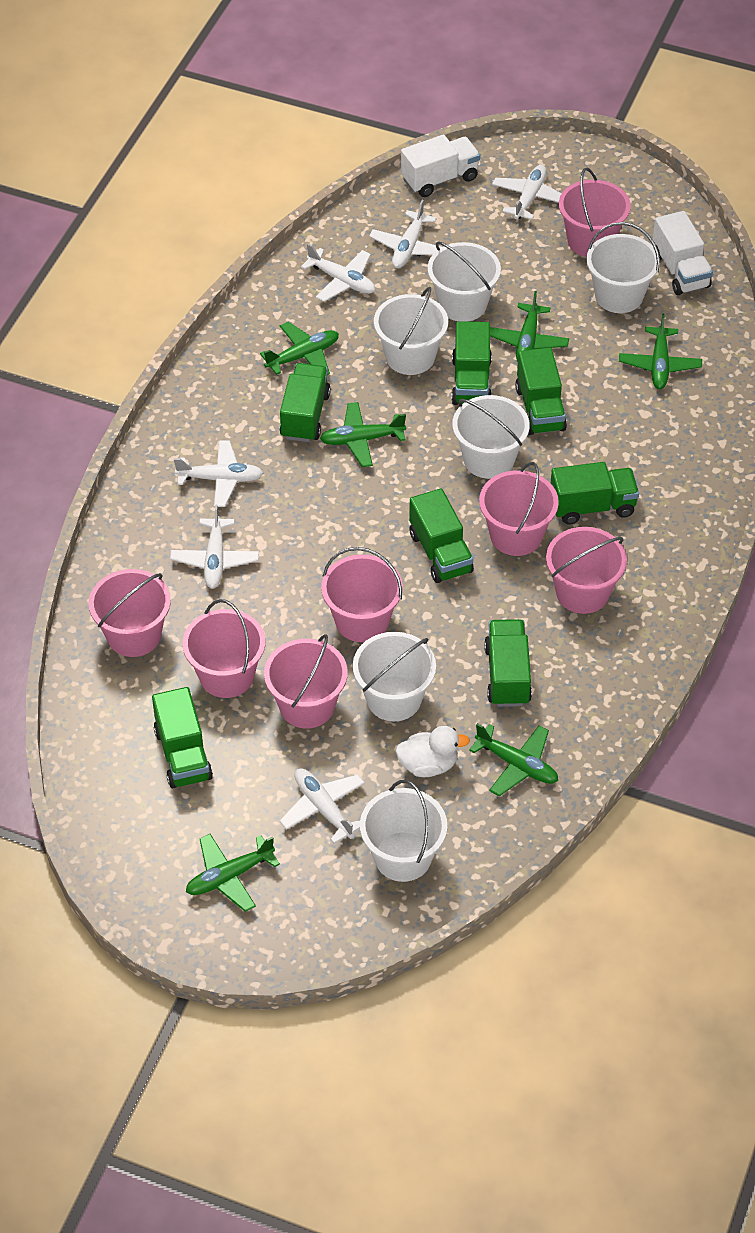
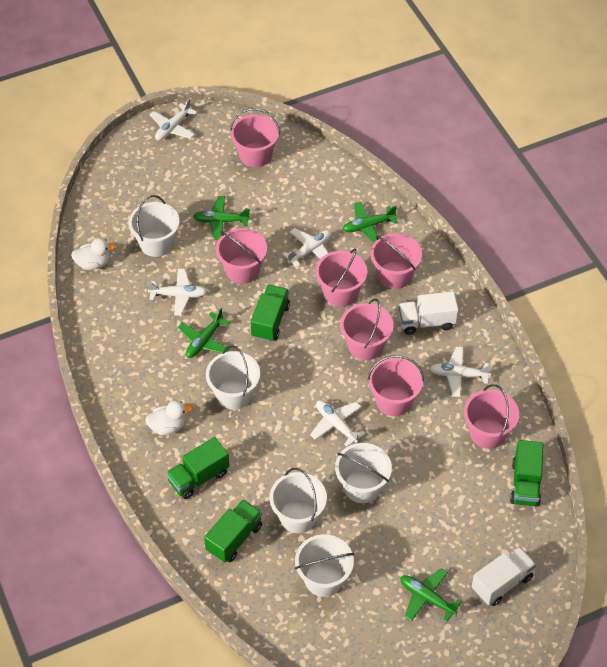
green plane: [186,834,280,912] [260,322,339,375] [320,402,406,467] [469,723,558,796] [490,291,569,362] [619,313,702,389] = 6 -> [178,308,230,358] [193,196,250,240] [343,202,398,244] [400,568,462,621] = 4
green truck: [152,687,213,788] [280,363,331,442] [409,488,474,583] [451,321,492,405] [484,619,532,707] [515,347,567,435] [551,462,639,524] = 7 -> [166,437,229,499] [204,500,262,563] [251,285,290,342] [510,440,544,507] = 4
white bucket: [353,632,436,721] [360,780,447,882] [374,287,448,375] [428,241,501,322] [452,395,530,479] [586,222,660,313] = 6 -> [129,195,180,257] [206,345,260,410] [269,468,327,533] [295,534,354,597] [335,443,392,503] = 5
white duck: [395,726,470,777] = 1 -> [71,238,115,270] [145,401,193,435] = 2
white plane: [170,505,259,588] [174,440,263,507] [280,768,365,844] [301,243,375,302] [369,200,442,268] [492,165,562,220] = 6 -> [147,269,207,315] [150,98,197,140] [282,228,331,268] [310,400,365,447] [430,347,492,397] = 5

